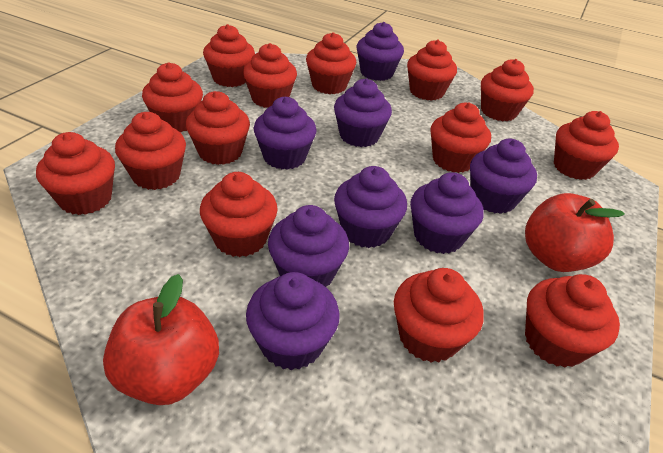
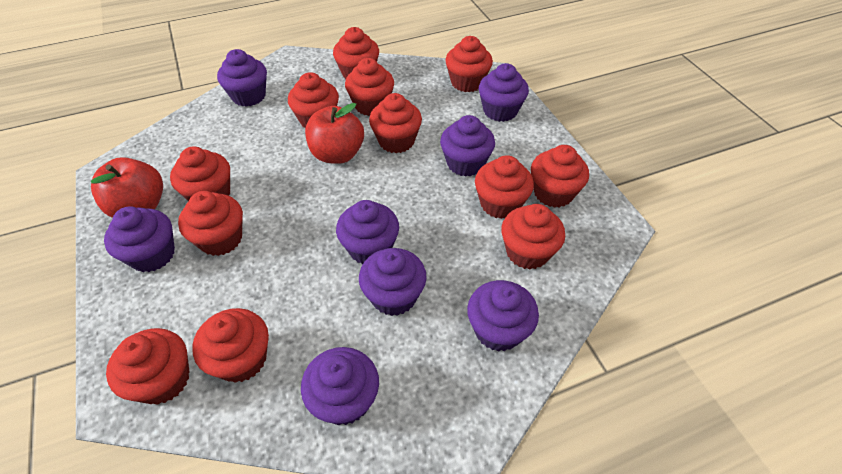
red cupcake: [36,132,115,215] [115,112,186,190] [142,62,203,132] [186,91,250,165] [200,172,278,257] [203,24,255,87] [243,43,297,108] [306,32,356,94] [394,268,484,363] [407,40,457,101] [430,103,491,173] [481,59,534,121] [525,274,620,368] [554,111,619,180] = 14 -> [106,328,189,405] [170,147,230,201] [178,191,243,256] [192,308,269,383] [288,72,339,128] [333,27,379,79] [345,58,394,116] [369,93,422,153] [445,36,493,92] [475,155,534,219] [501,204,565,269] [531,145,589,208] = 12

